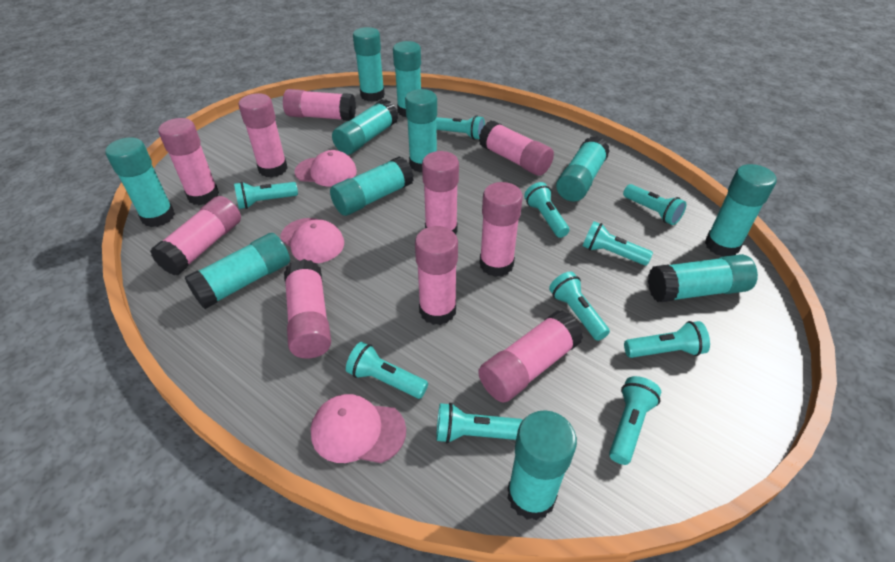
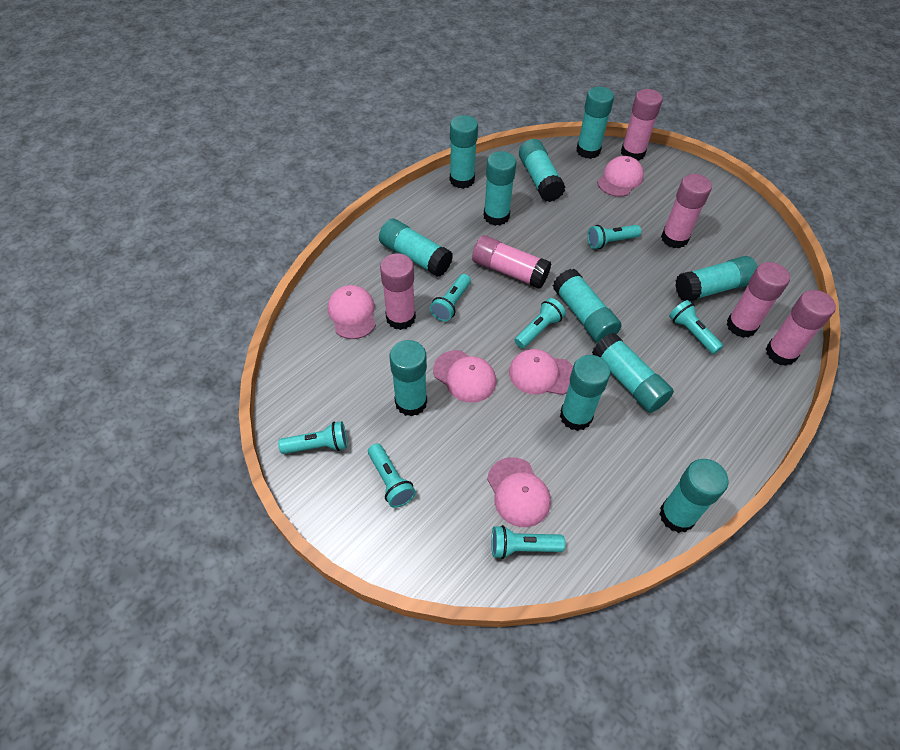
pink cap: [280,218,344,263] [294,150,357,187] [311,394,406,463] = 3 -> [328,285,376,339] [433,350,496,403] [487,457,551,527] [509,349,573,395] [597,156,644,197] = 5
pink glue stick: [150,196,241,276] [158,118,219,205] [238,93,288,178] [283,89,356,121] [284,259,331,359] [415,226,458,325] [422,151,459,234] [478,310,583,403] [479,121,554,176] [479,182,523,277] = 10 -> [380,253,416,330] [472,235,551,289] [621,89,663,161] [661,174,712,248] [726,262,790,338] [766,290,836,366] = 6
turquoise flashlight: [234,182,298,209] [346,342,428,399] [436,115,485,140] [436,403,523,444] [524,182,569,238] [549,272,610,341] [583,221,653,266] [609,376,661,465] [623,184,686,225] [624,321,710,358] = 10 -> [278,421,347,454] [368,444,416,508] [430,274,471,322] [491,525,565,559] [514,298,566,348] [587,225,641,249] [669,300,723,354] = 7

